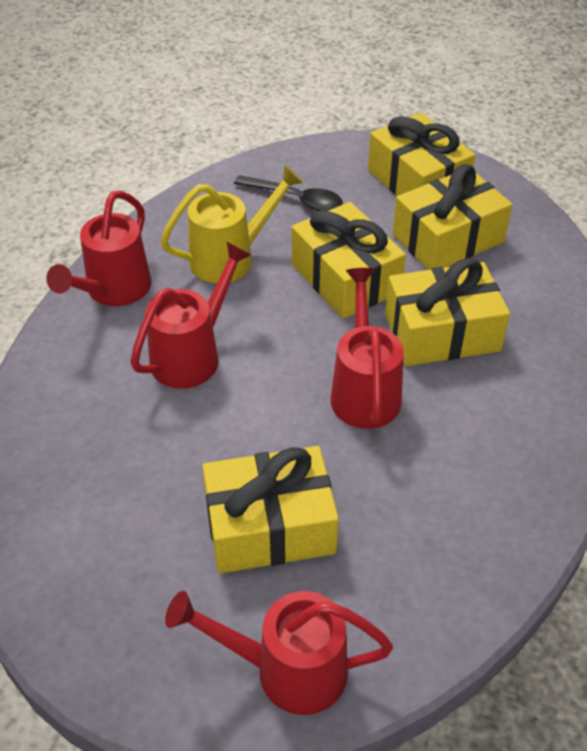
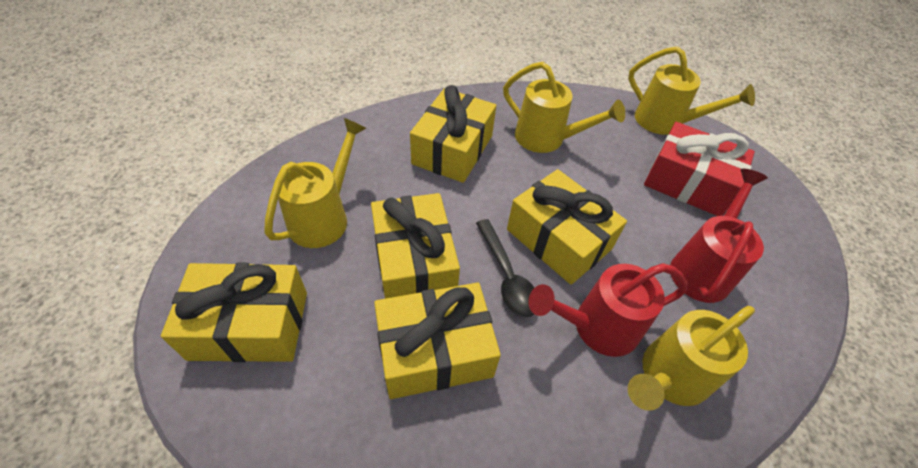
red gift: none = 0 -> [644,122,755,216] = 1
red watering can: [46,191,151,306] [130,242,251,389] [165,591,393,715] [331,268,404,429] = 4 -> [529,263,687,357] [670,169,768,303] = 2
yellow watering can: [160,165,304,283] = 1 -> [264,118,366,248] [503,62,625,153] [628,46,755,135] [628,306,755,411] = 4

